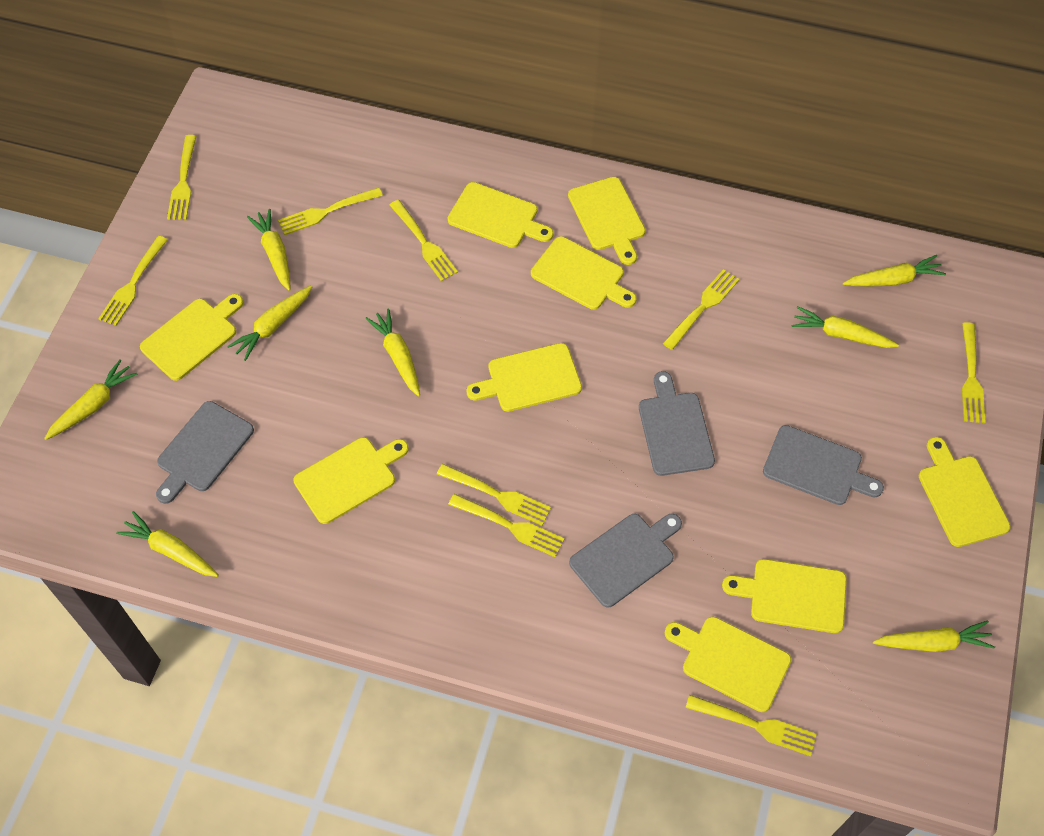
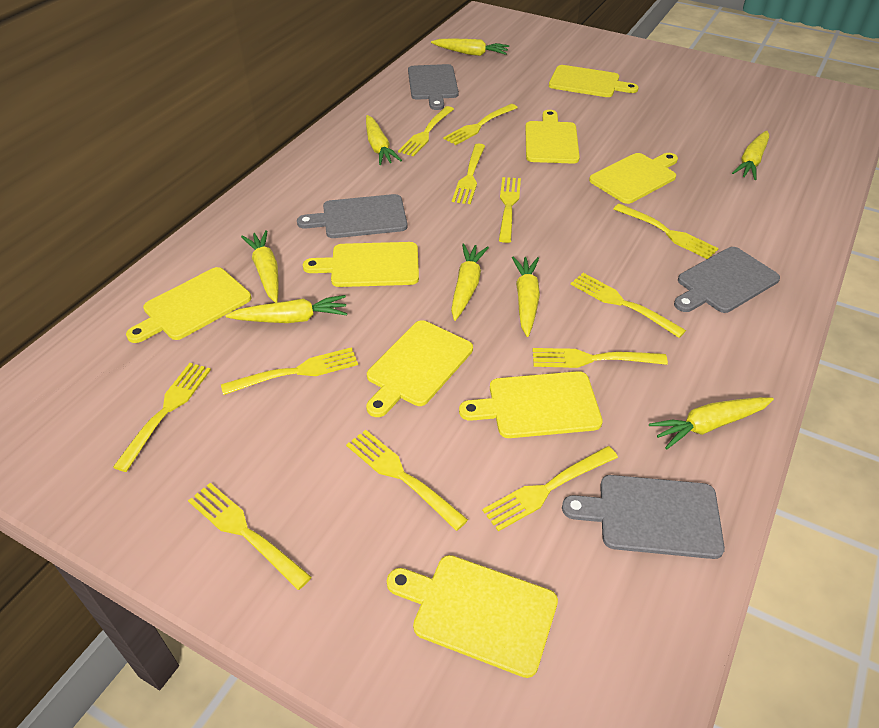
yellow cutting board: [140,294,243,381] [293,437,409,524] [448,182,553,248] [466,343,582,412] [531,236,637,310] [568,177,645,265] [664,617,791,712] [722,559,847,633] [919,437,1011,547] = 9 -> [126,267,251,343] [303,242,419,287] [366,320,473,417] [387,555,558,678] [459,371,603,438] [525,110,580,164] [549,65,639,97] [589,153,678,204] = 8
yellow fork: [98,236,168,326] [167,135,197,220] [278,187,383,235] [390,200,458,281] [437,464,551,526] [448,494,565,557] [663,269,739,350] [686,695,816,756] [962,322,985,423] = 9 -> [113,363,211,472] [188,483,311,590] [221,347,358,395] [346,430,468,531] [398,106,454,156] [443,104,518,145] [452,143,485,204] [482,446,618,532] [499,177,521,243] [532,348,668,368] [570,273,686,338] [614,203,719,259] = 12

